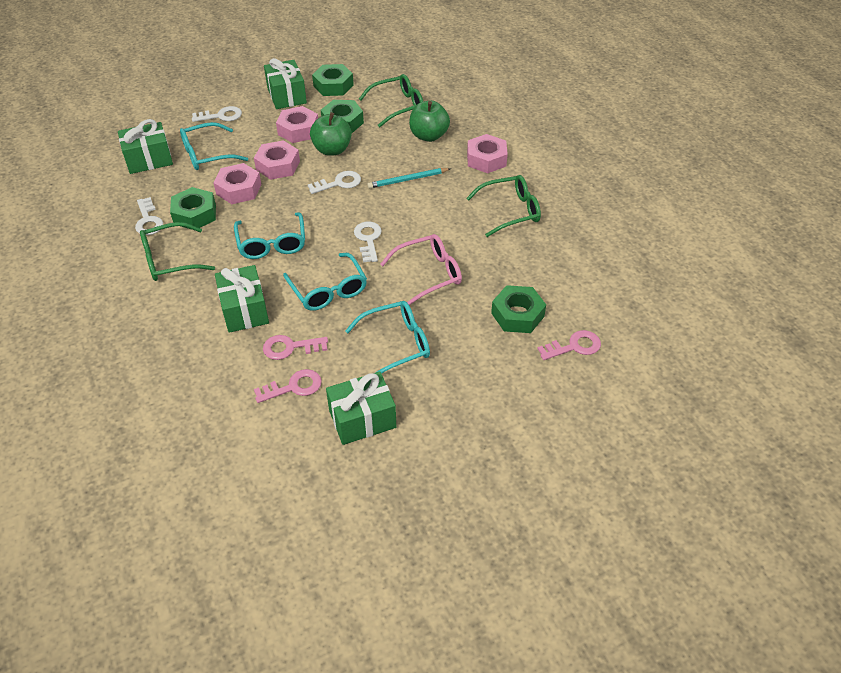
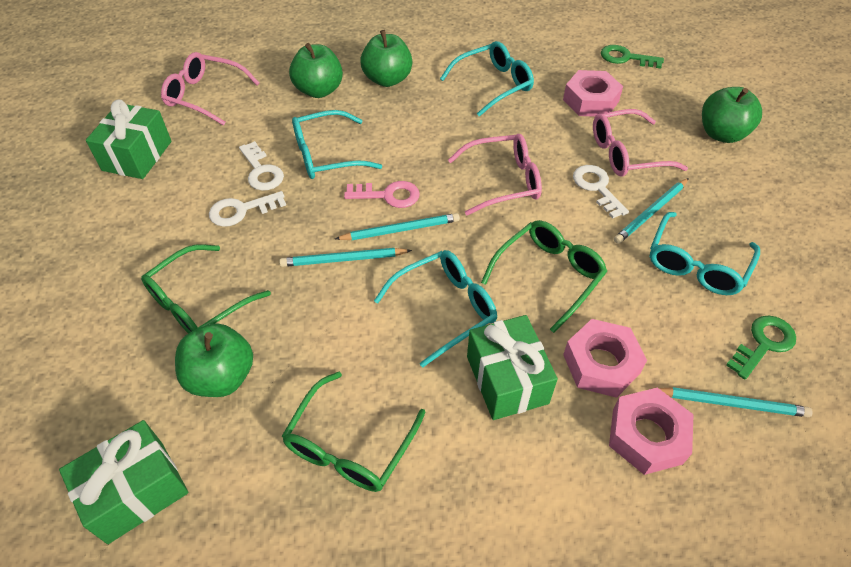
green apple: [310,112,352,156] [409,101,450,142] = 2 -> [175,323,253,397] [289,43,343,98] [360,30,412,87] [702,87,762,143] = 4
green gift: [118,119,173,174] [215,265,269,333] [264,58,307,109] [326,372,397,445] = 4 -> [59,420,188,544] [86,100,172,179] [467,315,558,420] = 3
green key: none = 0 -> [601,45,664,68] [726,316,796,380] = 2
green nut: [170,187,216,230] [312,64,354,96] [321,100,364,133] [491,285,546,333] = 4 -> none = 0
pink glasses: [380,234,462,305] = 1 -> [161,52,259,126] [448,134,542,215] [593,109,688,177] = 3
pink key: [254,369,322,403] [263,335,328,360] [537,330,601,360] = 3 -> [344,181,420,208] = 1
pink nut: [213,163,262,204] [254,140,300,180] [276,106,318,143] [467,134,508,173] = 4 -> [563,70,623,117] [563,319,647,398] [609,388,693,475] = 3
turquoise pencil: [368,168,451,188] = 1 -> [279,248,412,267] [335,213,460,240] [614,178,689,244] [659,387,813,417] = 4
white key: [135,197,163,235] [192,106,242,122] [308,171,361,194] [354,222,382,262] = 4 -> [209,191,286,227] [239,141,284,191] [573,165,629,219] = 3

